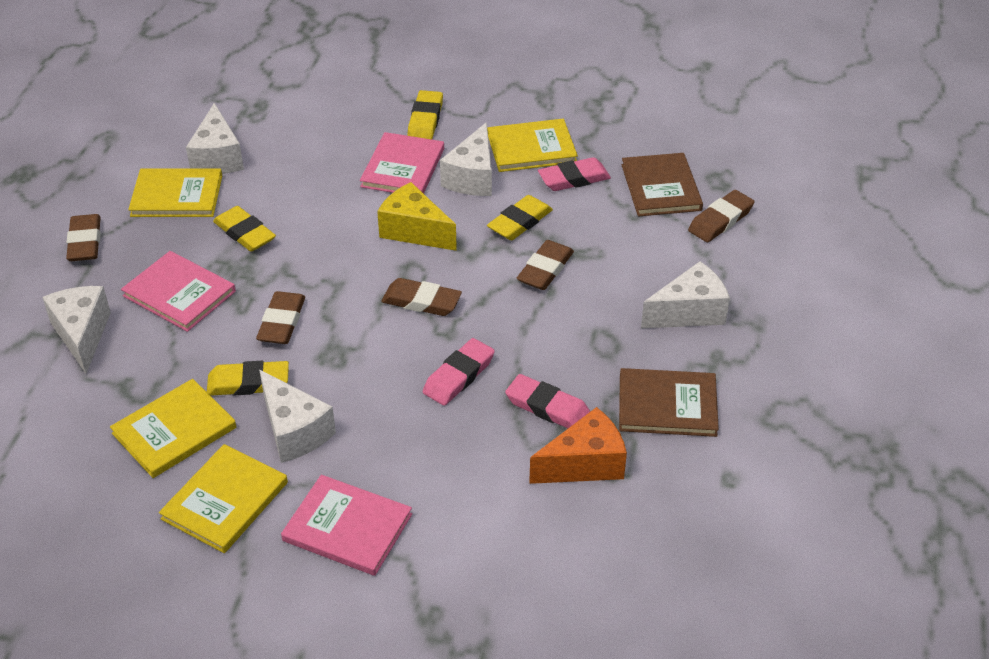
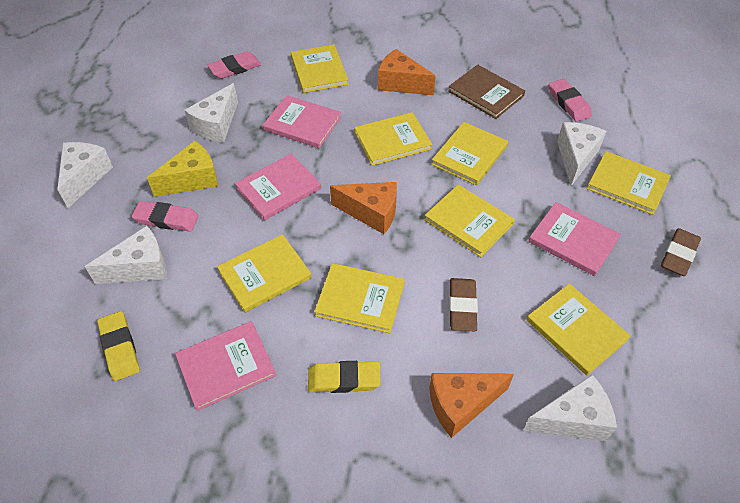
brown book: [619,368,719,437] [622,153,703,217] = 2 -> [448,65,525,119] = 1
brown eraser: [66,214,101,261] [256,291,305,344] [381,278,462,316] [517,240,574,290] [688,190,754,242] = 5 -> [449,278,478,332] [661,228,701,276] = 2
orange cheese: [529,407,627,484] = 1 -> [330,182,397,234] [378,49,436,95] [429,373,514,438] = 3
pink book: [121,251,236,332] [281,475,412,576] [360,132,444,194] = 3 -> [175,321,276,411] [235,154,321,220] [263,95,341,148] [529,202,621,276] = 4
yellow book: [110,379,236,478] [128,168,222,217] [159,444,288,553] [487,119,578,172] = 4 -> [217,234,312,313] [291,44,349,93] [314,263,405,333] [354,112,432,166] [424,184,515,257] [431,122,508,186] [527,284,631,375] [587,151,671,215] = 8
yellow eraser: [207,361,289,396] [213,206,276,252] [407,90,443,140] [487,195,553,240] = 4 -> [97,311,140,381] [308,361,381,393] = 2

